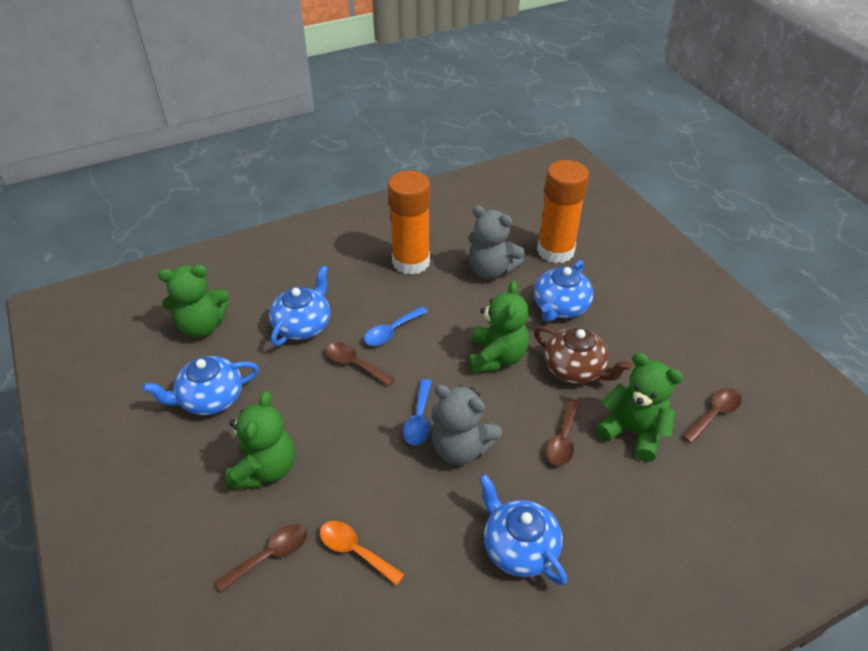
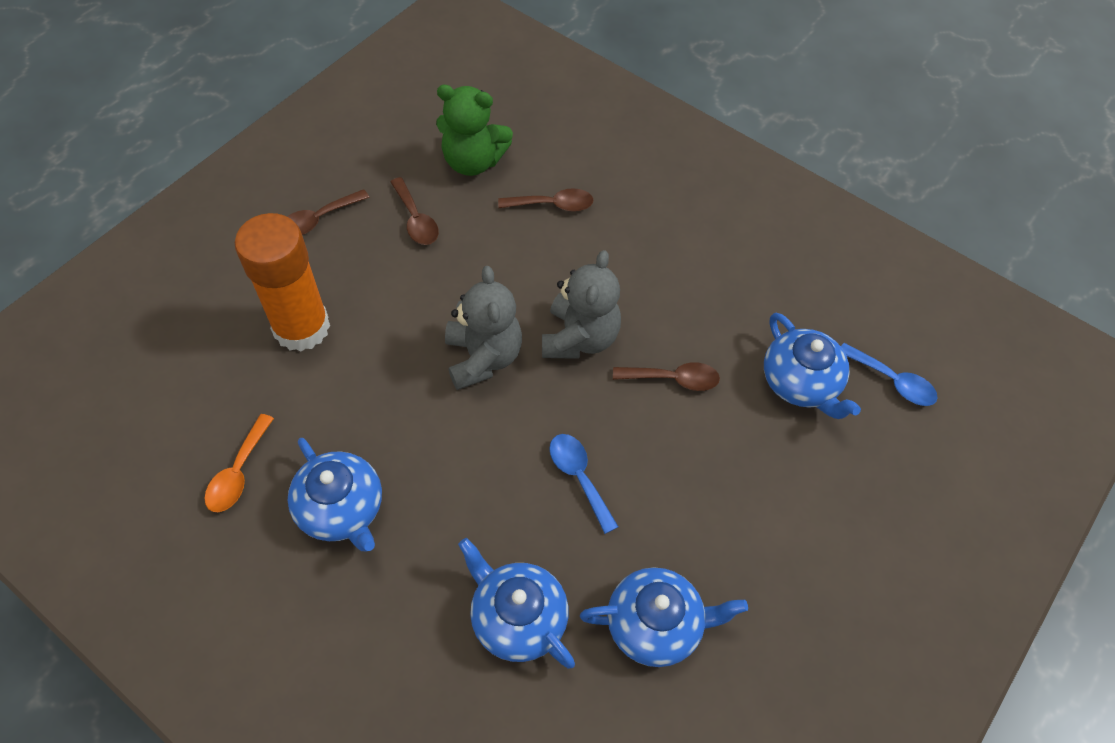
brown teapot: [534,326,632,384] = 1 -> none = 0
green teddy bear: [158,265,229,338] [226,391,295,489] [469,281,529,373] [596,353,683,462] = 4 -> [436,85,513,176] = 1
orange glue stick: [388,170,430,275] [537,160,589,263] = 2 -> [235,213,330,352] = 1

